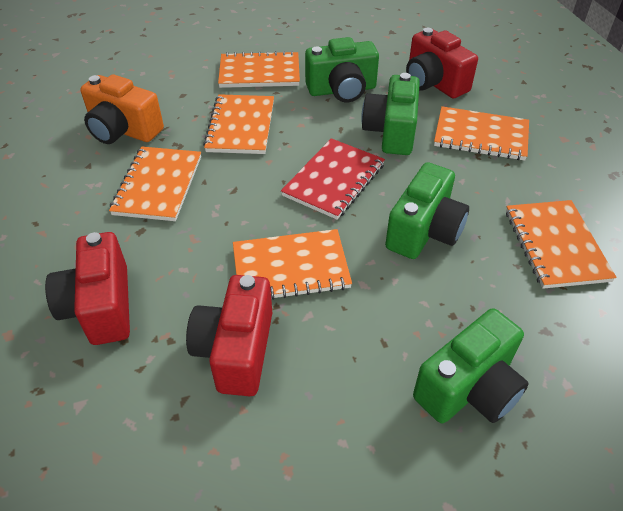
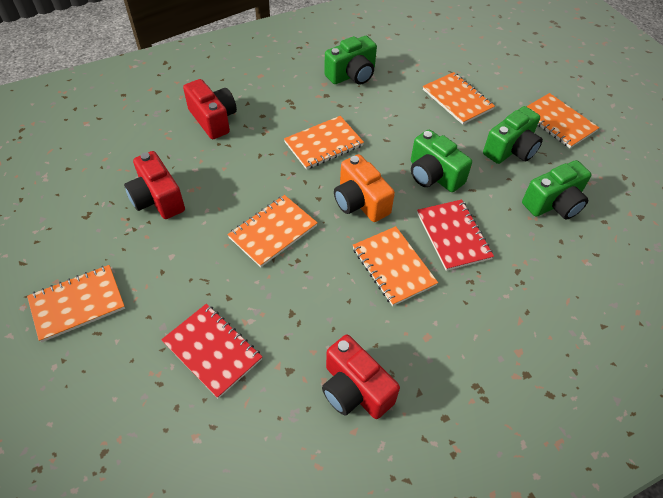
red notebook: [281,138,385,220] = 1 -> [161,304,262,399] [417,199,494,271] = 2

